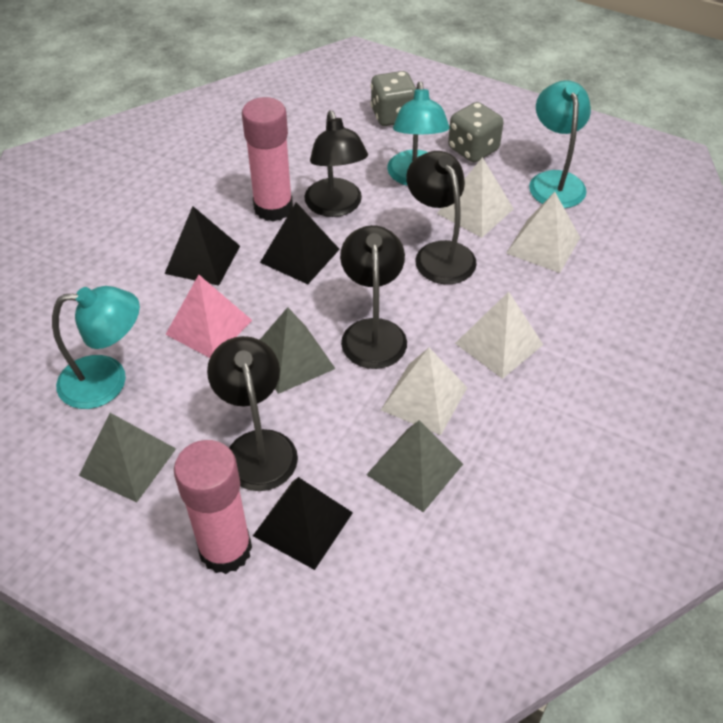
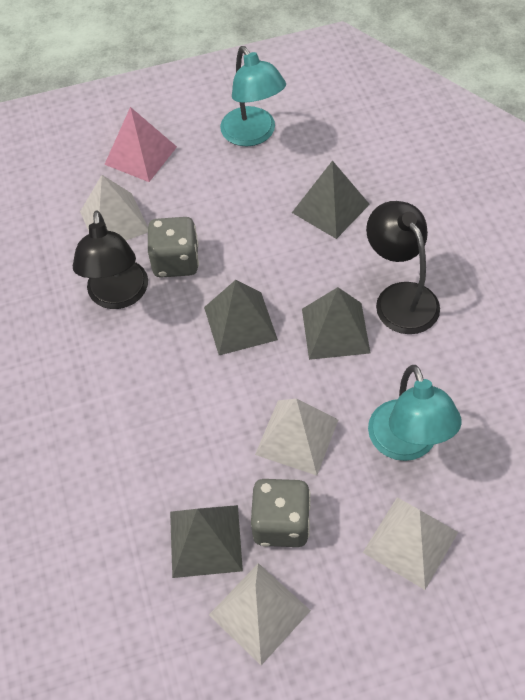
black lamp: [207,336,298,491] [304,110,368,217] [340,225,407,369] [406,151,477,284] = 4 -> [73,210,148,309] [366,201,440,334] = 2
black pyramid: [164,206,240,286] [253,477,353,570] [260,202,340,284] = 3 -> none = 0
grey pyramid: [79,413,176,502] [260,307,335,394] [366,420,463,512] = 3 -> [170,505,243,578] [204,280,278,355] [292,160,370,239] [302,287,371,360] = 4
pink glue stick: [174,440,252,574] [242,97,293,222] = 2 -> none = 0
turquoise lamp: [52,286,140,409] [387,82,450,186] [529,80,591,208] = 3 -> [220,46,286,147] [368,365,462,461] = 2

